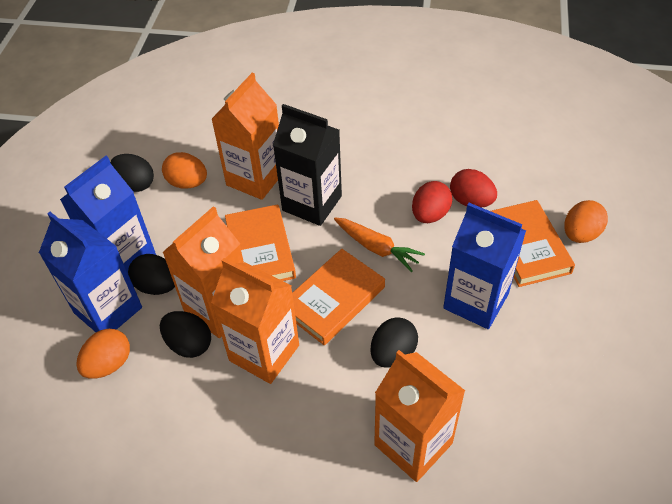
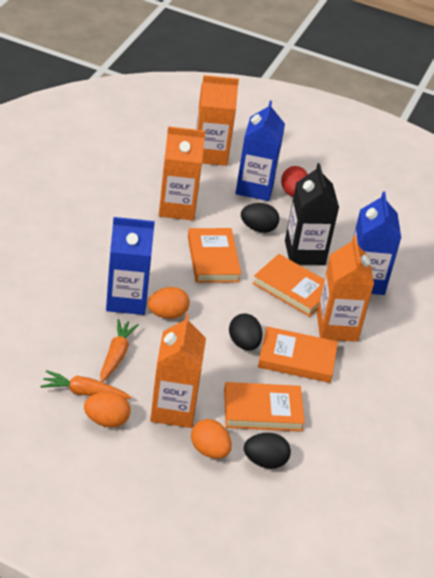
black egg: [110,154,154,192] [128,254,175,295] [160,311,211,358] [370,317,418,367] = 4 -> [229,313,262,351] [241,203,279,233] [244,433,291,469] = 3
orange book: [225,204,296,281] [292,249,385,345] [491,200,575,287] = 3 -> [188,228,241,283] [224,382,305,432] [253,254,324,317] [258,326,338,383] = 4
orange carrot: [334,218,425,272] = 1 -> [40,370,132,399] [100,319,139,382] = 2
red egg: [412,181,452,223] [450,169,497,208] = 2 -> [281,166,308,197] = 1

